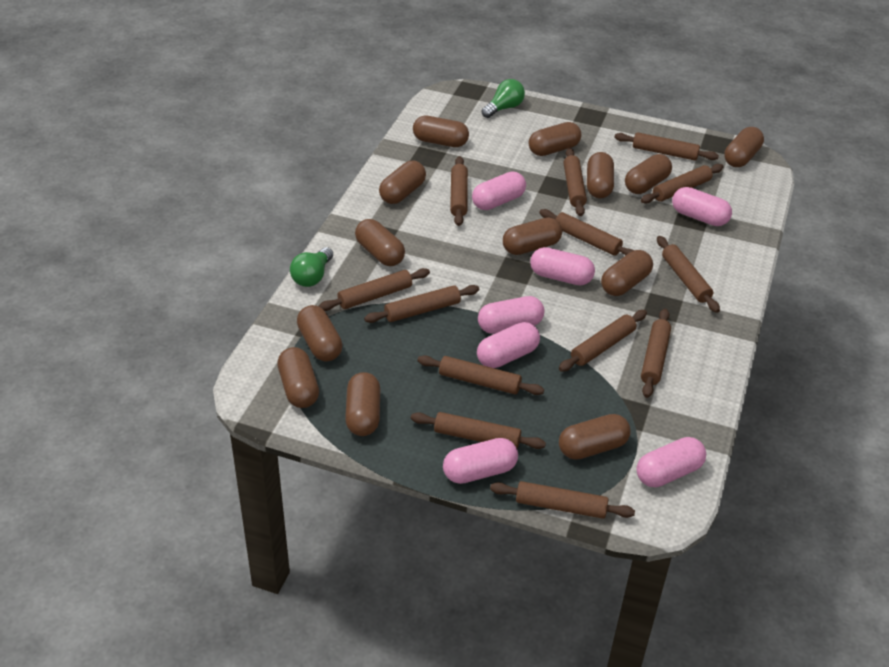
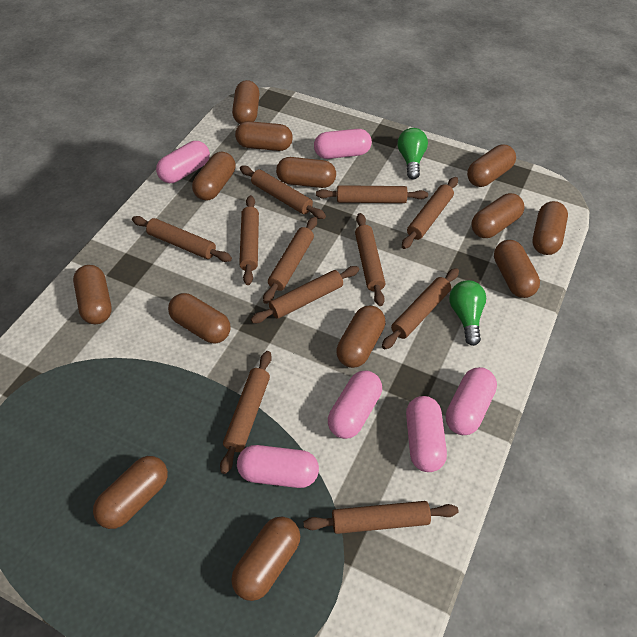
brown rolling pin: [318,268,430,311] [364,285,479,323] [411,412,546,449] [417,355,544,395] [450,156,468,226] [490,481,635,519] [539,209,634,256] [559,310,647,372] [564,148,587,216] [614,132,719,161] [641,164,723,203] [641,309,671,398] [657,236,720,313] = 13 -> [132,216,232,262] [220,351,272,474] [239,195,259,285] [240,166,326,219] [251,266,359,323] [263,217,317,304] [304,501,458,534] [316,185,428,203] [355,213,385,306] [382,268,459,349] [402,177,458,249] = 11
pink capsule: [443,438,518,484] [472,172,526,210] [477,322,540,368] [478,296,544,334] [530,247,595,285] [636,437,706,487] [672,187,732,226] = 7 -> [156,141,210,183] [237,445,319,488] [314,129,372,159] [328,371,382,439] [406,396,447,472] [446,367,497,435] = 6

